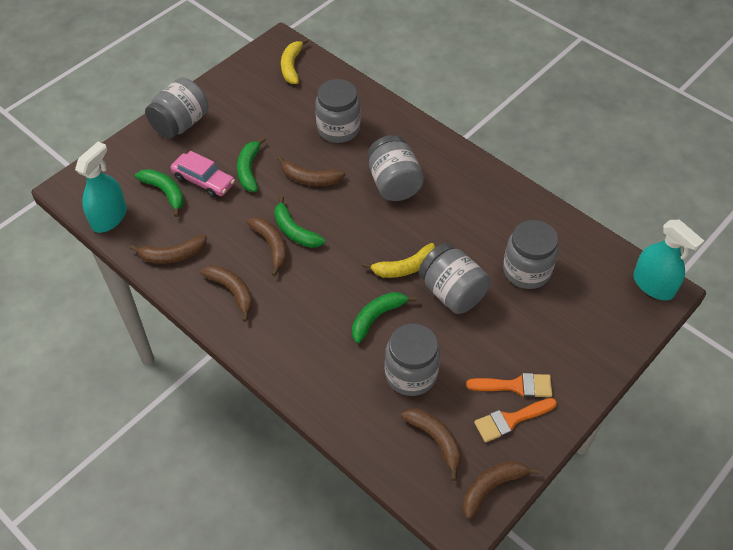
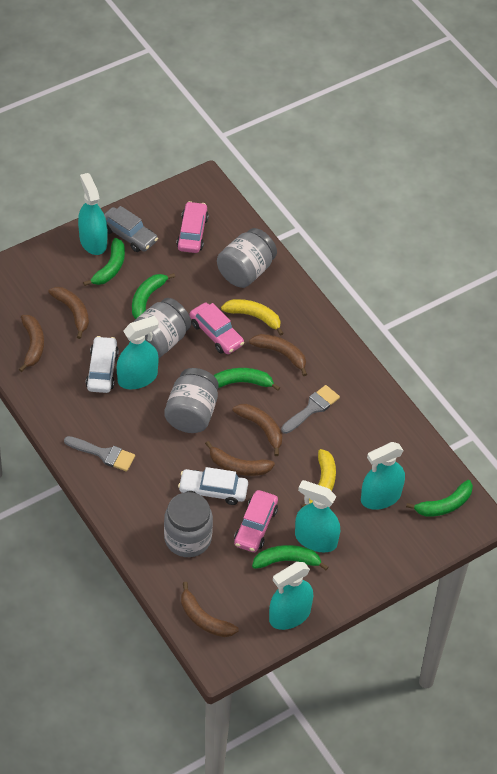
green banana: [135,169,184,217] [237,137,266,192] [274,196,325,248] [352,292,417,343] = 4 -> [83,238,125,286] [132,273,175,319] [214,368,280,391] [252,545,328,570] [406,480,473,517] = 5
grey brush: none = 0 -> [64,436,135,471] [281,385,340,434] = 2
grey car: none = 0 -> [104,206,158,252] = 1
grey jar: [145,78,208,139] [315,79,361,143] [368,135,424,201] [385,323,440,396] [419,243,490,314] [503,220,559,289] = 6 -> [133,298,191,358] [164,368,219,433] [164,492,213,557] [217,228,277,288] = 4
orange brush: [466,373,552,398] [474,398,557,443] = 2 -> none = 0
pink car: [170,151,235,198] = 1 -> [176,201,209,253] [190,303,244,354] [234,490,278,552] = 3
turquoise spray bottle: [75,142,127,233] [633,220,704,300] = 2 -> [78,173,108,255] [117,316,159,389] [269,562,313,630] [295,480,340,553] [361,442,405,510] = 5
white car: none = 0 -> [86,336,119,393] [178,467,248,505] = 2

